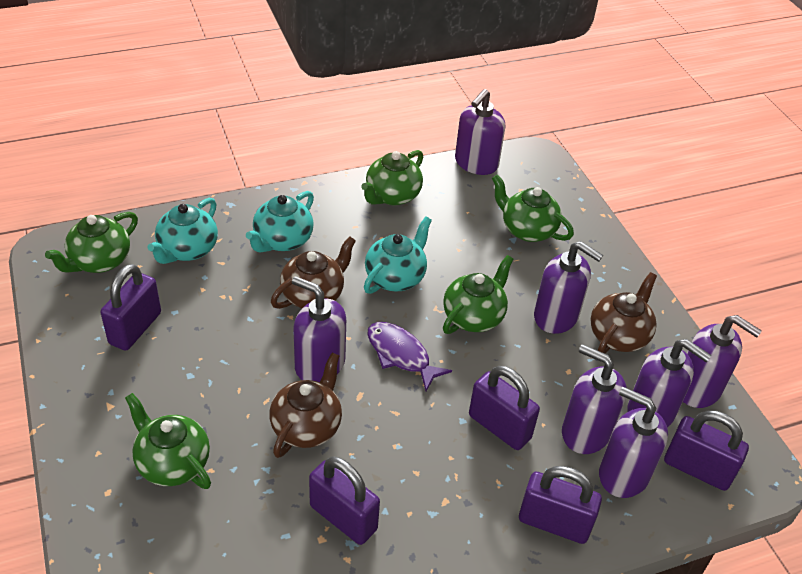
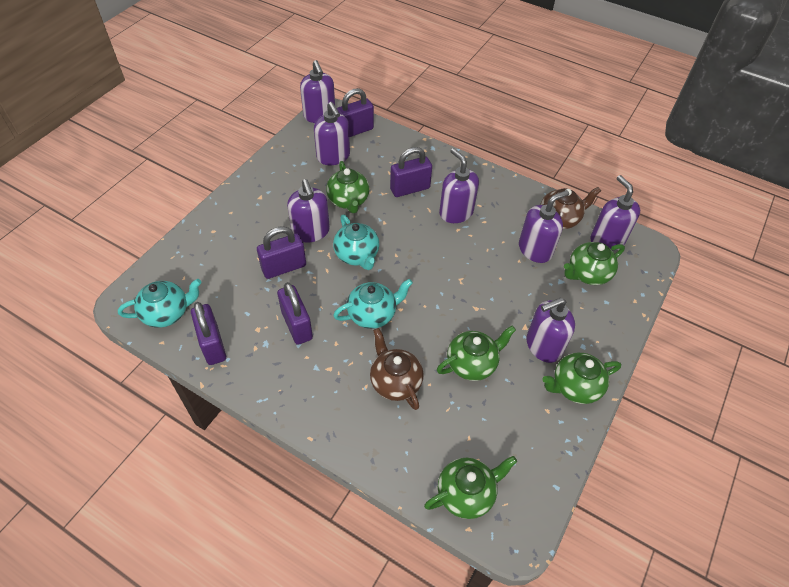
brown teapot: [269,353,342,458] [271,236,356,309] [591,272,657,353] = 3 -> [370,328,423,410] [540,187,601,229] = 2
purple fish: [367,322,452,391] = 1 -> none = 0

